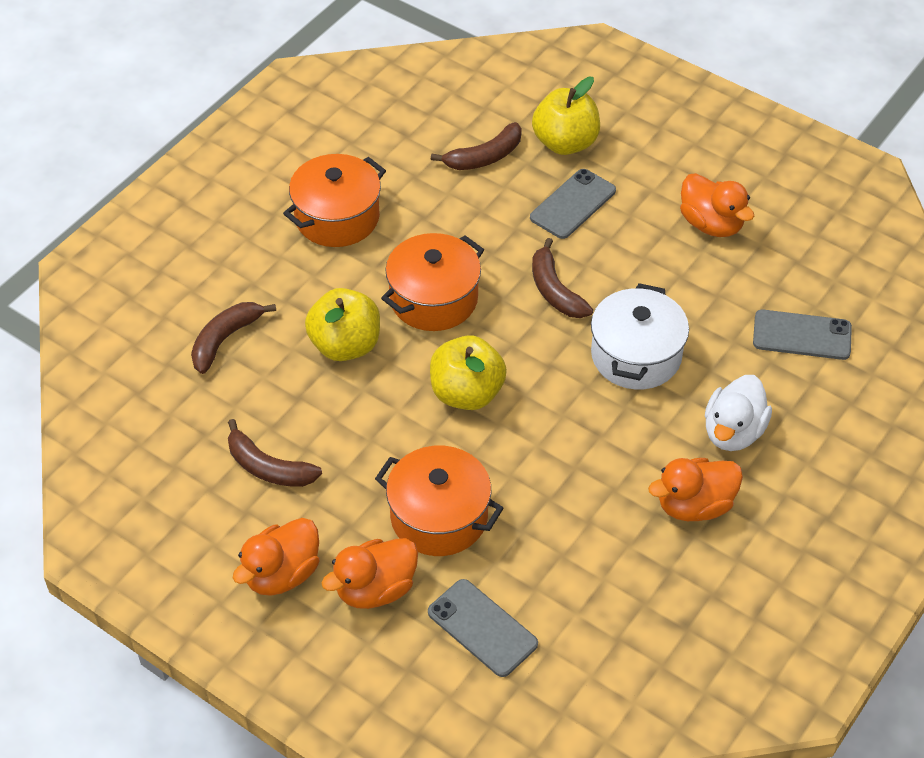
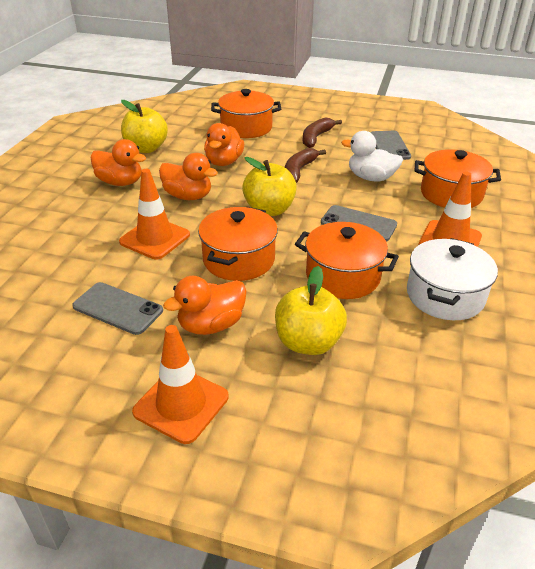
brown banana: [191,302,276,374] [228,419,322,487] [431,122,522,170] [532,238,593,318] = 4 -> [285,148,326,183] [303,117,342,148] = 2
orange pot: [283,154,386,247] [375,446,504,556] [381,233,484,331] = 3 -> [198,207,278,281] [211,89,281,138] [295,222,399,299] [415,149,501,208] = 4
orange traffic cone: none = 0 -> [119,169,190,259] [132,325,228,444] [418,172,482,247] = 3

